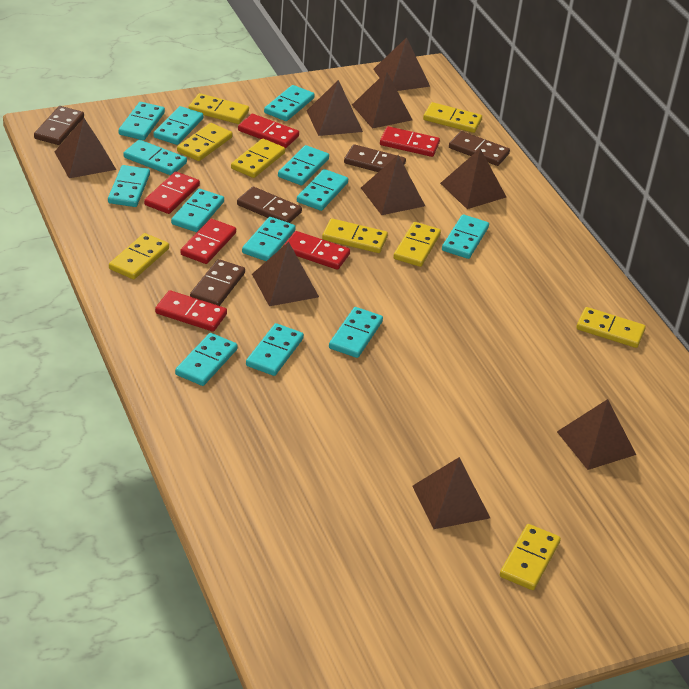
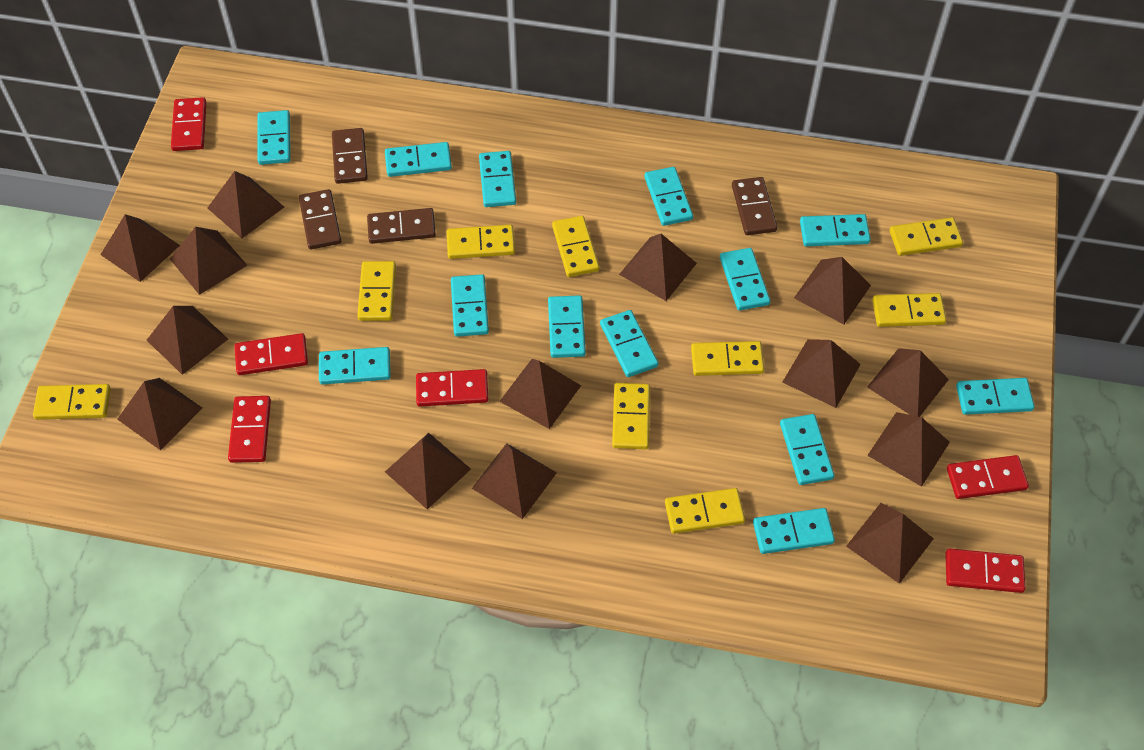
brown domino: [34,106,84,145] [190,259,245,306] [237,187,302,223] [344,144,406,172] [449,131,510,166] = 5 -> [299,189,341,249] [332,128,368,184] [367,208,436,244] [732,177,777,235] = 4
brown pyramid: [55,118,116,178] [252,242,319,306] [307,80,363,136] [352,72,412,129] [361,155,425,215] [373,37,430,91] [412,457,490,529] [440,149,506,209] [557,399,636,470] = 9 -> [101,214,180,282] [117,378,202,450] [147,306,228,375] [170,227,248,295] [208,171,284,238] [385,433,471,509] [471,443,557,519] [499,359,581,429] [619,234,697,301] [782,339,861,408] [794,257,871,324] [846,503,934,584] [867,348,949,417] [867,412,950,487] = 14

